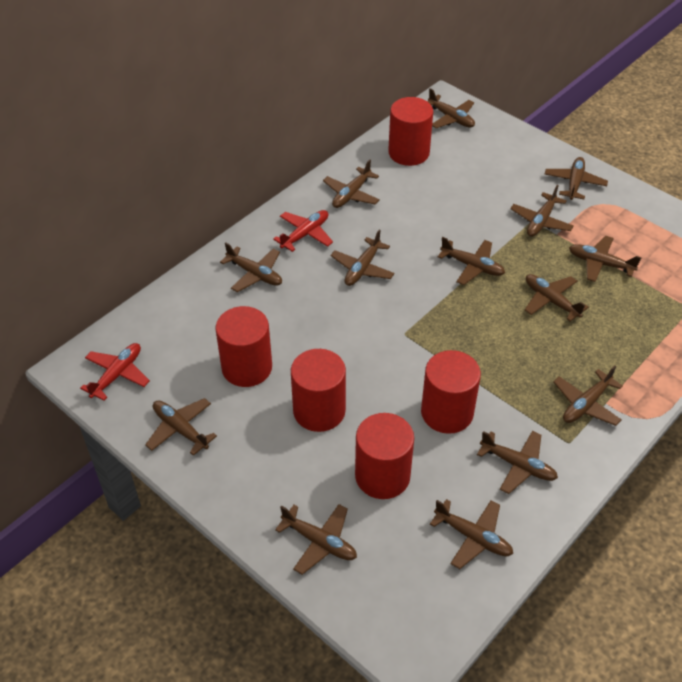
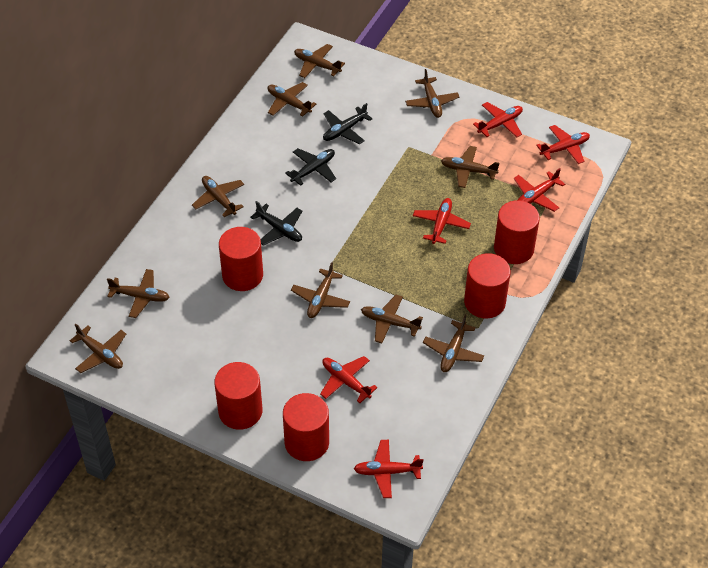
black plane: none = 0 -> [250,201,303,246] [285,148,336,186] [323,103,372,144] = 3
brown plane: [145,398,217,456] [220,242,282,292] [275,504,357,575] [323,159,380,208] [331,230,395,286] [427,88,475,128] [430,499,513,569] [438,237,505,285] [477,431,558,494] [510,185,574,237] [525,274,589,321] [545,157,608,200] [553,366,623,426] [569,236,642,282] = 14 -> [70,324,126,373] [107,269,170,318] [192,176,244,217] [267,82,316,117] [291,262,350,318] [294,44,345,78] [361,295,423,343] [405,69,460,118] [423,314,484,372] [441,146,500,188] = 10
red plane: [80,343,150,401] [273,210,333,252] = 2 -> [320,356,378,403] [354,440,424,498] [413,198,471,244] [473,102,523,138] [514,168,565,212] [536,125,590,164] = 6

